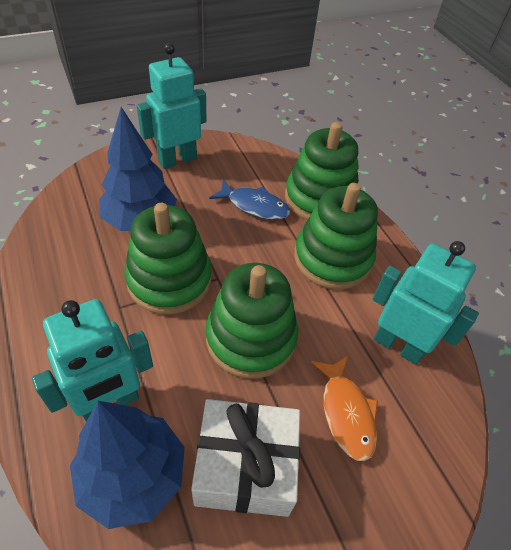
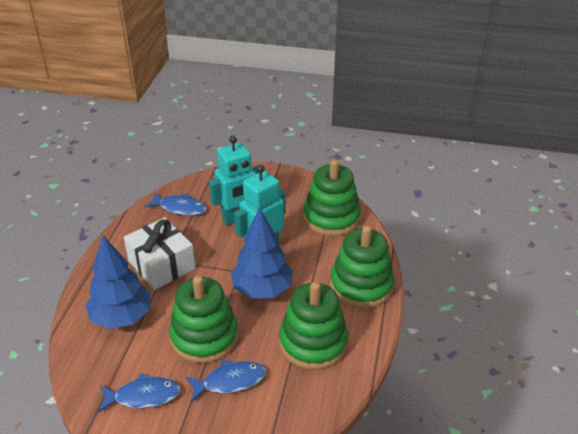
blue fish: [209,179,290,220] = 1 -> [98,373,181,413] [145,192,207,216] [186,360,266,402] = 3
orange fish: [311,355,378,461] = 1 -> none = 0
turquoise robot: [32,299,153,422] [137,43,206,169] [372,241,479,365] = 3 -> [209,136,259,225] [234,164,285,245] = 2

